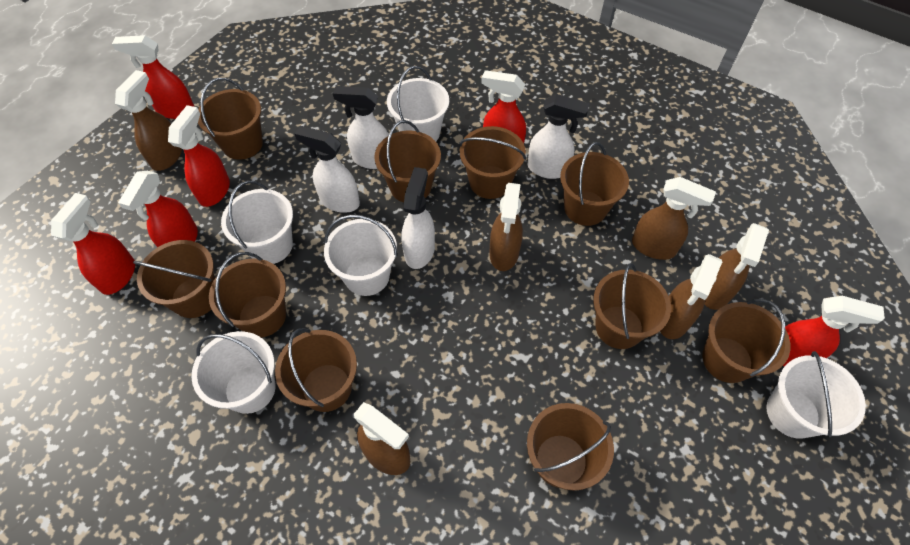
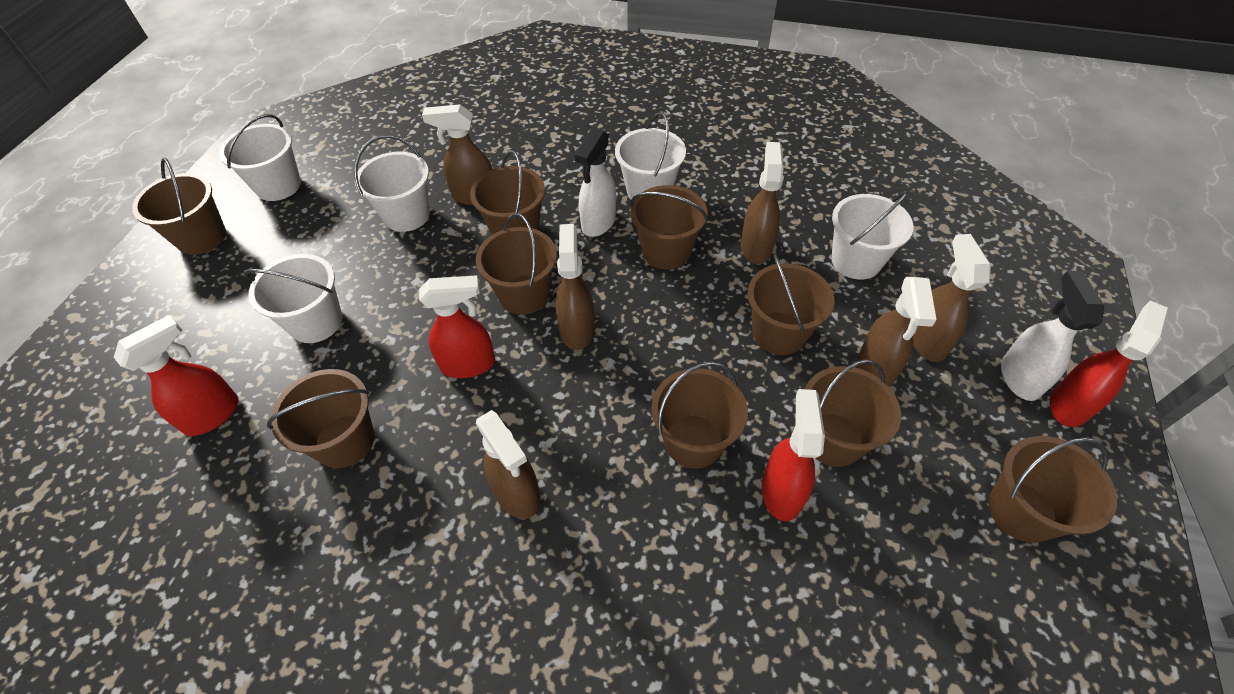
brown bucket: [133,240,215,318] [198,78,263,160] [209,252,286,337] [275,328,357,412] [374,120,441,203] [459,126,526,199] [527,403,614,491] [560,142,629,226] [593,263,671,349] [702,299,790,383] = 10 -> [132,158,226,255] [267,369,375,468] [470,151,545,235] [476,213,557,315] [630,185,708,269] [651,362,748,469] [748,254,834,355] [805,359,901,467] [988,436,1117,543] = 9
red spray bottle: [51,193,135,295] [112,35,195,119] [118,171,198,247] [168,105,230,207] [481,70,526,143] [783,296,885,367] = 6 -> [114,315,239,436] [419,275,495,378] [762,389,825,521] [1050,300,1168,427] = 4
white spray bottle: [295,126,360,213] [333,86,389,169] [402,167,435,269] [528,94,590,179] = 4 -> [574,128,616,237] [1001,271,1104,401] = 2

